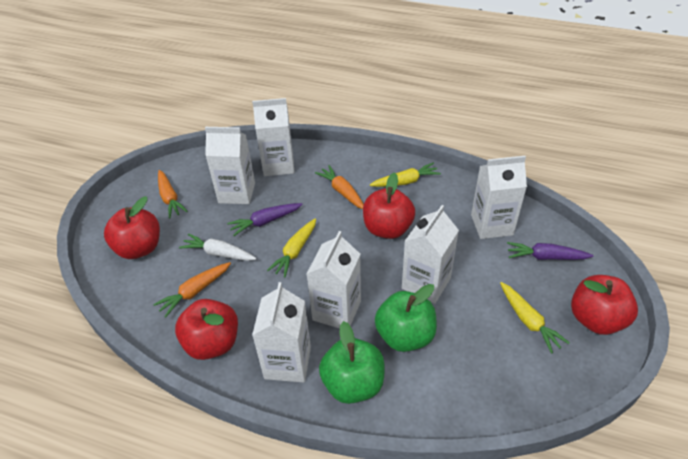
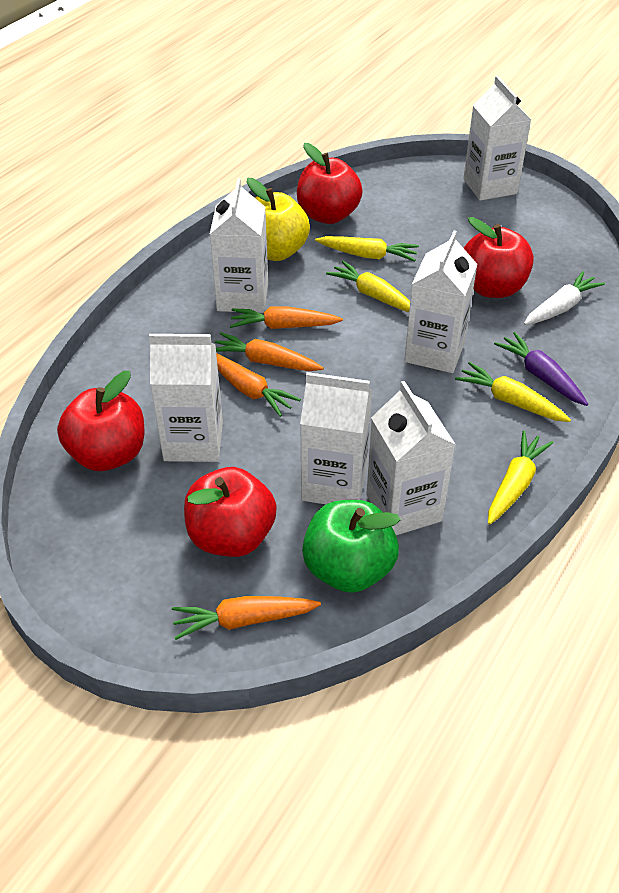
green apple: [319,321,384,404] [375,284,437,352] = 2 -> [302,500,401,593] = 1
orange carrot: [153,262,231,317] [158,170,188,218] [315,165,364,209] = 3 -> [172,596,321,640] [215,332,324,371] [216,353,301,417] [230,307,343,329] = 4
purple carrot: [227,203,303,236] [507,242,593,260] = 2 -> [494,332,588,406] = 1
yellow apple: none = 0 -> [247,178,310,261] = 1
yellow carrot: [267,218,316,278] [370,163,441,187] [500,282,570,354] = 3 -> [315,236,419,262] [326,261,410,312] [455,362,571,422] [488,431,554,525] = 4

